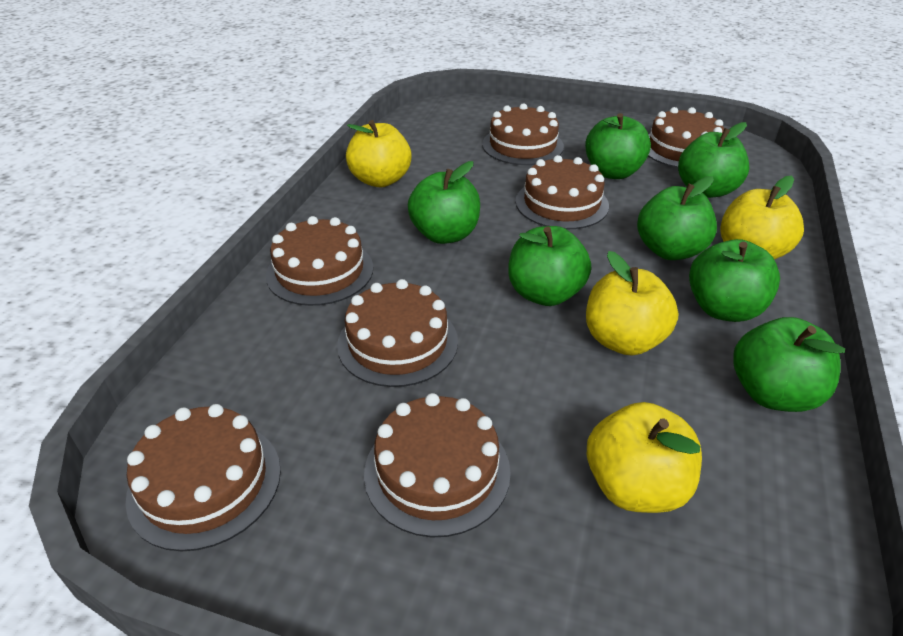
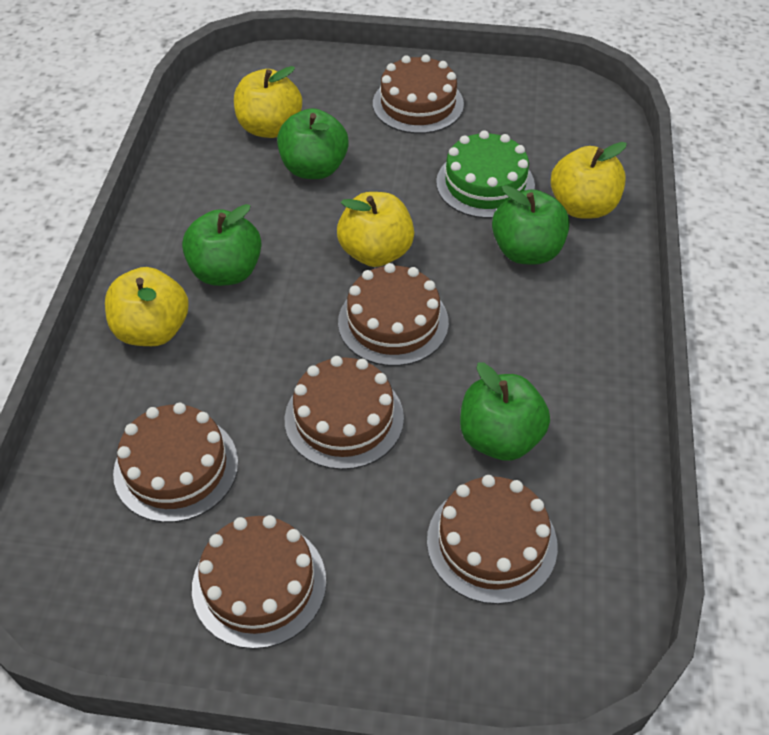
brown cake: [125,404,281,551] [266,216,373,306] [337,279,458,387] [364,393,511,537] [482,103,564,165] [515,155,609,229] [648,107,724,168] = 7 -> [113,403,238,523] [192,515,326,649] [285,356,404,470] [338,263,449,366] [373,55,464,134] [427,475,558,604] = 6
green apple: [408,161,480,244] [508,226,591,306] [585,113,651,179] [637,176,717,260] [678,122,749,198] [689,239,780,322] [733,317,845,412] = 7 -> [182,204,262,286] [277,108,349,179] [460,362,550,461] [492,185,570,265] = 4
green cake: none = 0 -> [436,130,535,219] = 1

